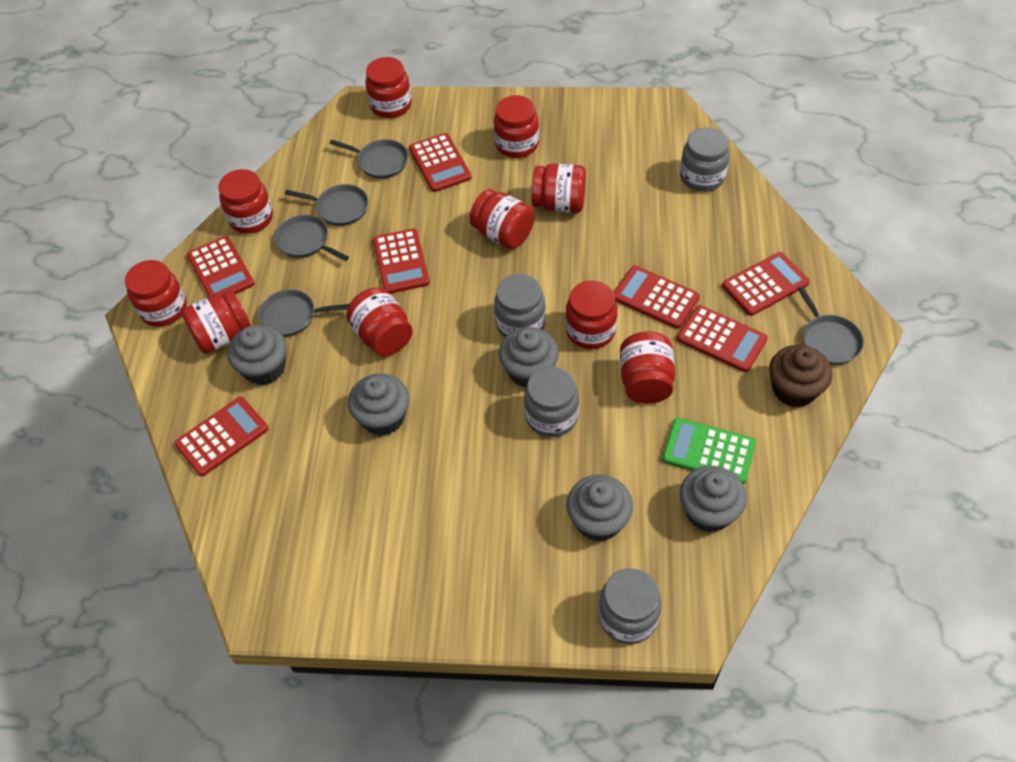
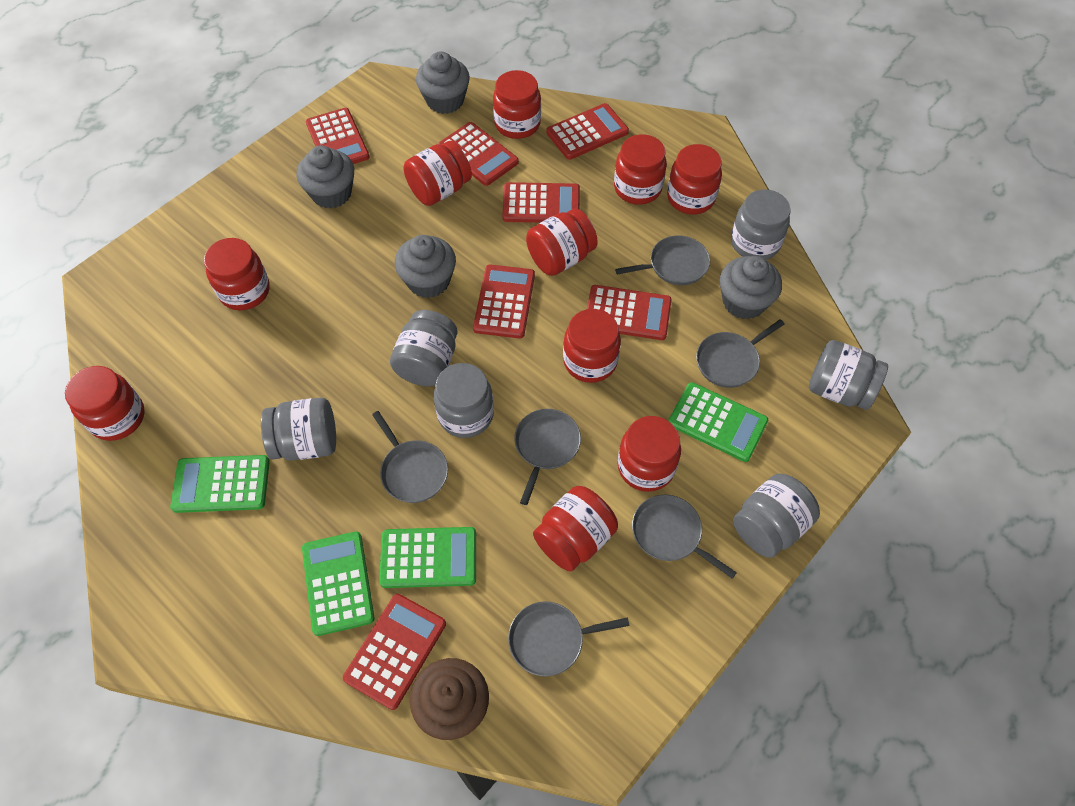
green calculator: [662,418,756,484] = 1 -> [170,455,270,513] [302,531,375,636] [379,527,476,588] [668,382,768,462] = 4
grey cupcake: [228,325,287,385] [348,373,409,436] [499,327,559,388] [566,475,633,541] [680,466,747,532] = 5 -> [297,146,354,209] [395,235,456,298] [416,51,470,114] [720,256,782,319] = 4
grey jar: [494,274,546,337] [524,366,579,437] [598,568,662,644] [680,127,730,192] = 4 -> [261,398,336,461] [390,310,458,386] [434,363,494,438] [731,189,791,260] [733,474,820,558] [809,340,888,410] = 6
grey pan: [258,289,349,337] [274,215,349,261] [285,184,368,226] [329,139,408,179] [797,286,864,365] = 5 -> [372,411,448,503] [508,601,629,676] [514,409,581,505] [615,236,710,285] [632,495,737,579] [696,319,785,388] = 6

